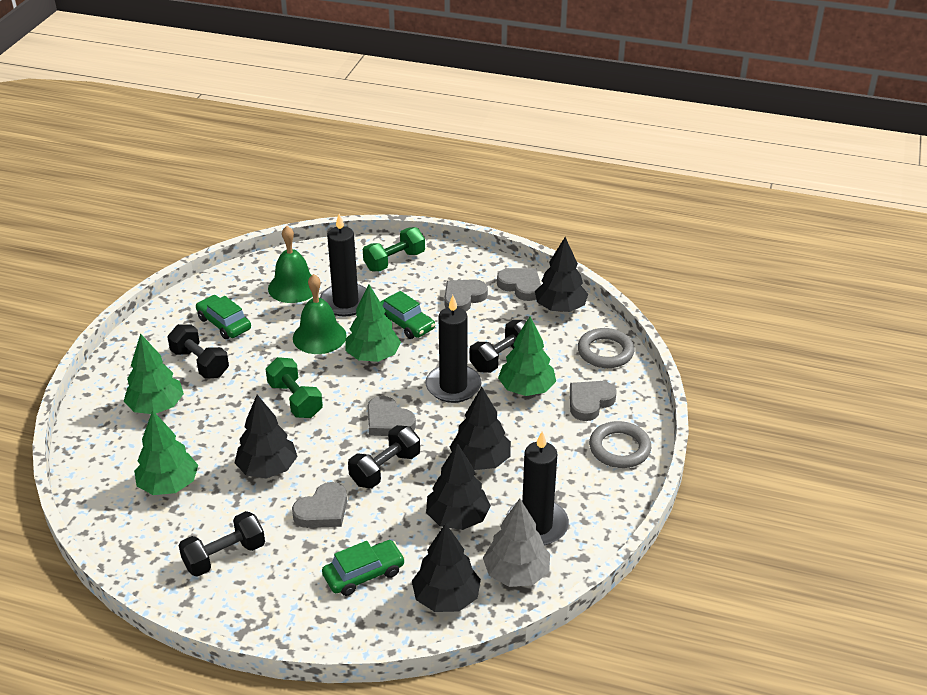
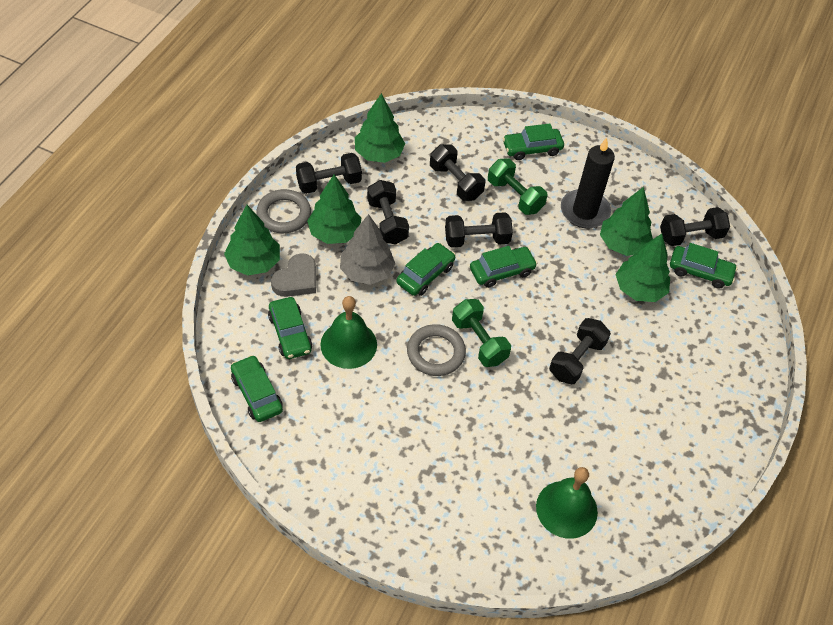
black candle: [320,214,366,316] [426,295,481,403] [506,431,569,546] = 3 -> [561,138,615,228] = 1
black dumbbell: [167,324,229,378] [178,511,265,577] [348,425,420,488] [469,320,526,373] = 4 -> [296,153,362,194] [367,180,409,245] [430,144,485,201] [445,212,513,248] [549,318,611,384] [660,207,730,246] = 6
black tree: [234,395,297,479] [412,523,481,612] [426,443,491,530] [450,387,511,470] [535,237,588,312] = 5 -> none = 0
green car: [196,295,251,339] [322,540,405,596] [380,291,435,339] = 3 -> [231,355,283,422] [268,297,312,359] [397,243,456,296] [470,246,537,288] [503,124,564,160] [670,243,738,289] = 6
green tree: [123,333,184,414] [134,410,198,495] [346,284,401,362] [498,316,556,396] = 4 -> [224,205,280,276] [307,174,361,244] [355,93,405,163] [600,187,653,256] [616,234,670,302] = 5
grey heart: [292,482,347,528] [367,396,416,436] [444,279,488,312] [497,268,541,301] [570,381,617,421] = 5 -> [271,253,316,297] = 1

